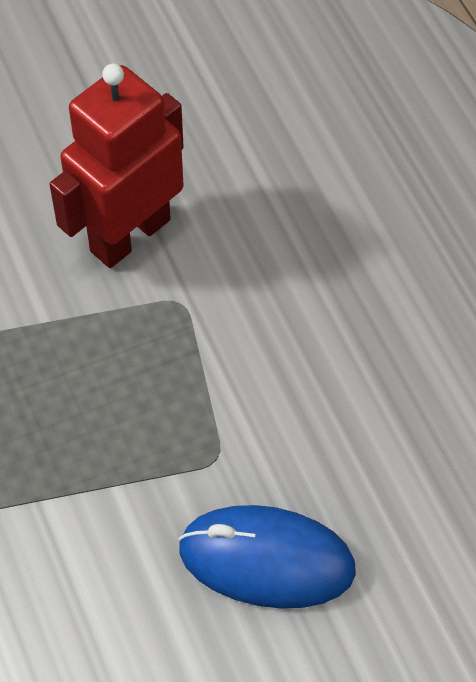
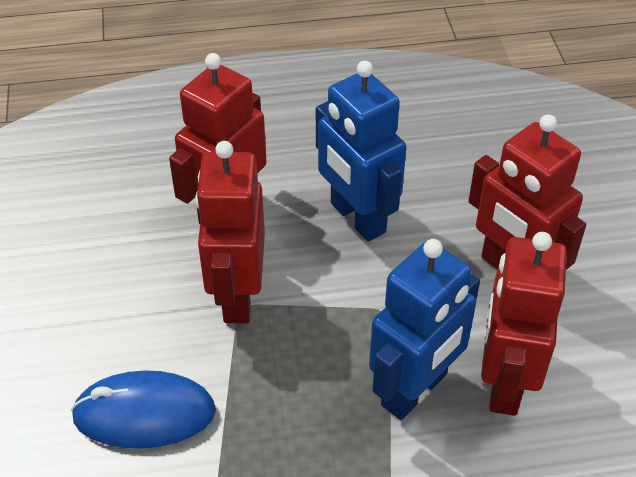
blue robot: none = 0 -> [316,61,406,242] [369,239,480,420] = 2
red robot: [50,64,184,268] = 1 -> [169,53,266,224] [195,141,265,323] [469,114,586,270] [481,232,567,416] = 4

